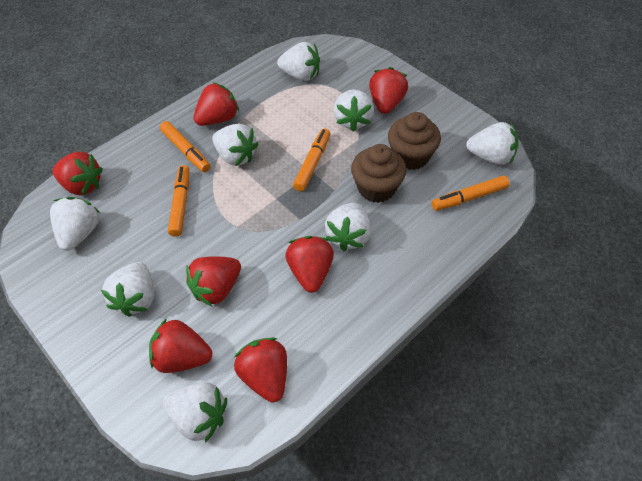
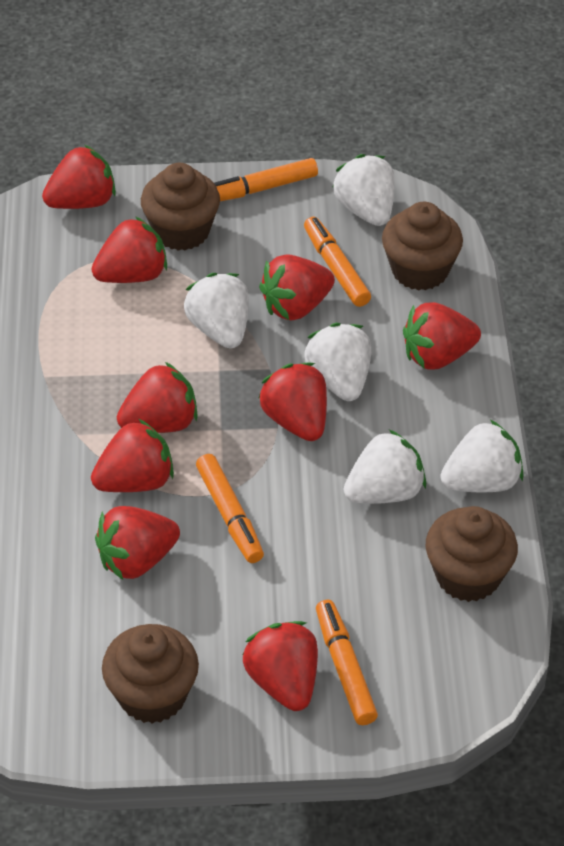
brown cupcake: [351,144,406,203] [388,112,441,170] = 2 -> [102,624,199,724] [141,163,220,250] [382,202,463,291] [426,506,518,602] = 4
red strawberry: [52,152,103,195] [149,318,212,373] [186,256,241,306] [194,82,239,126] [234,338,287,402] [285,236,334,293] [369,67,408,114] = 7 -> [42,145,116,209] [91,419,174,492] [92,216,167,283] [95,506,180,580] [117,362,198,433] [243,621,318,711] [259,254,335,321] [259,363,327,441] [403,302,481,370] = 9
white strawberry: [50,197,100,251] [101,262,154,317] [163,383,227,443] [212,124,259,166] [277,42,320,81] [325,203,371,251] [333,89,374,132] [466,122,518,165] = 8 -> [184,273,249,348] [304,323,371,401] [332,154,394,226] [344,429,426,504] [440,420,524,492] = 5

